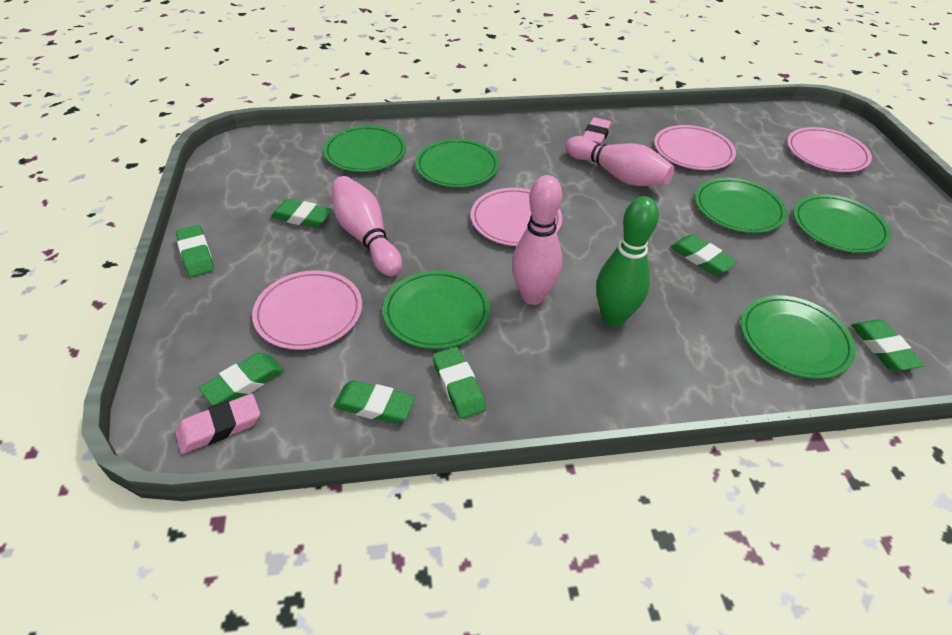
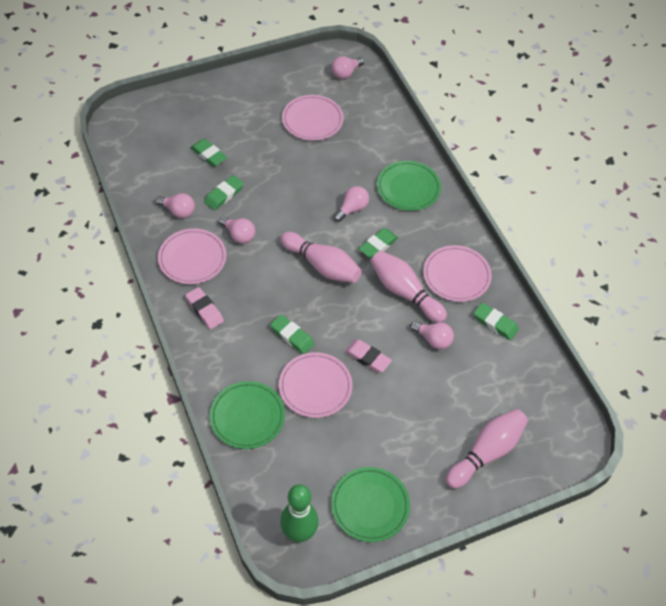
green eraser: [176,225,214,277] [199,353,284,405] [271,199,332,228] [333,380,415,424] [432,347,486,419] [670,234,737,275] [851,320,924,371] = 7 -> [191,139,227,167] [204,175,244,210] [270,314,315,354] [359,228,398,259] [474,303,519,340] = 5
green plate: [323,126,406,172] [383,270,490,349] [415,139,499,188] [695,178,787,233] [741,295,856,379] [793,194,891,253] = 6 -> [210,381,285,449] [331,467,410,542] [377,161,441,211] = 3
pink light bulb: none = 0 -> [156,193,195,218] [219,216,255,244] [332,56,364,79] [334,186,369,222] [410,321,454,349] = 5

